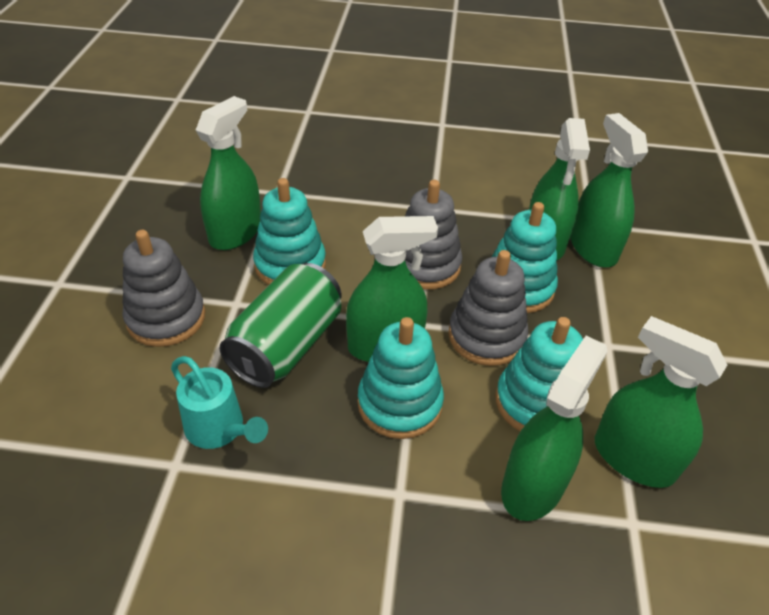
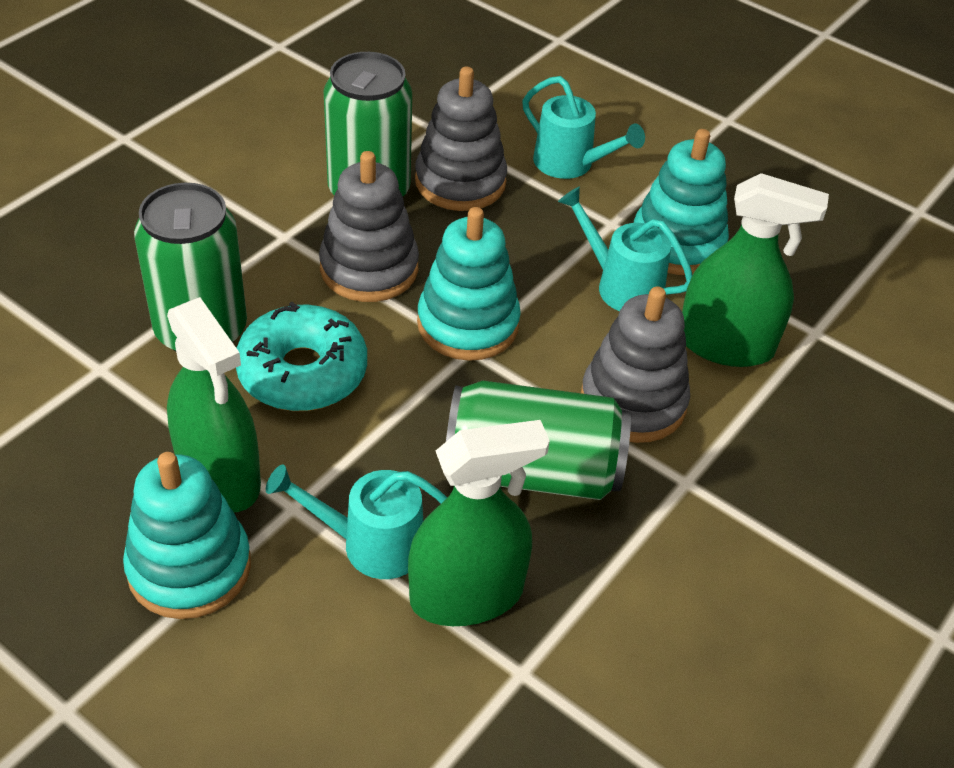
green can: [220,263,342,388] = 1 -> [134,183,247,352] [324,52,412,196] [446,381,631,500] = 3
green spray bottle: [196,96,261,250] [346,216,438,362] [501,335,607,521] [529,118,590,260] [571,113,648,268] [595,316,727,488] = 6 -> [167,297,261,512] [408,420,550,626] [682,173,829,367] = 3
turquoise donut: none = 0 -> [236,302,367,411] = 1
turquoise stacking toy: [253,178,326,285] [358,317,444,439] [492,202,558,313] [495,317,583,431] = 4 -> [123,452,251,619] [417,207,521,361] [634,129,729,275] = 3
turquoise watering can: [171,356,268,449] = 1 -> [266,464,447,579] [522,76,645,179] [558,187,692,311] = 3

